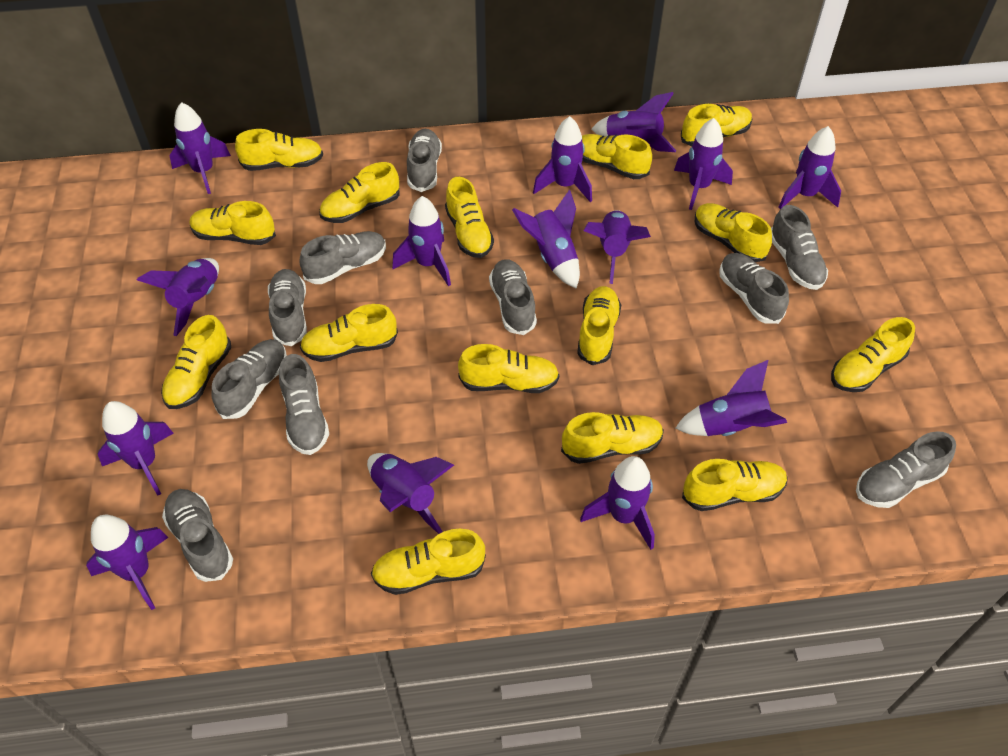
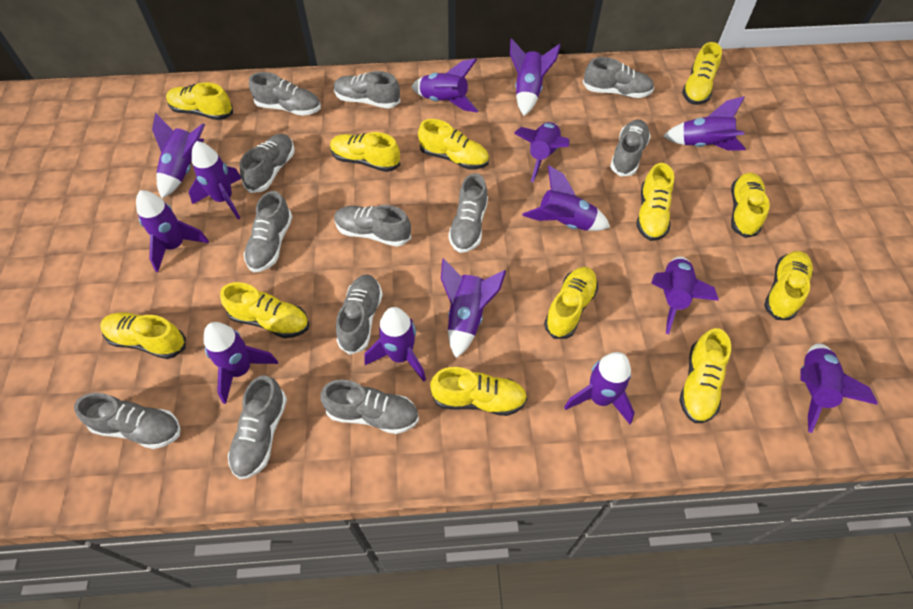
grey shoe: [162,489,233,582] [212,339,287,419] [268,269,307,346] [279,354,329,455] [299,231,386,284] [407,129,442,192] [489,259,537,335] [720,253,789,324] [771,205,828,290] [856,431,956,508] = 10 -> [74,393,181,449] [228,375,287,479] [239,134,295,193] [244,191,292,272] [249,72,321,116] [321,380,419,434] [333,71,400,108] [334,205,411,247] [336,274,383,355] [448,173,488,253] [583,57,654,98] [610,119,651,176] = 12
yellow shoe: [161,315,231,409] [190,201,276,245] [235,129,323,171] [300,304,398,362] [319,162,399,223] [371,529,486,595] [445,177,494,258] [458,344,559,393] [561,412,664,464] [577,286,621,365] [582,134,652,179] [681,104,752,146] [682,459,788,511] [695,203,772,262] [831,317,915,392] = 15 -> [100,312,186,359] [166,82,233,120] [220,282,309,338] [330,132,400,172] [418,119,489,170] [430,367,527,416] [544,267,598,339] [636,163,674,241] [679,328,731,423] [682,42,722,105] [731,173,770,238] [764,251,813,320] = 12

